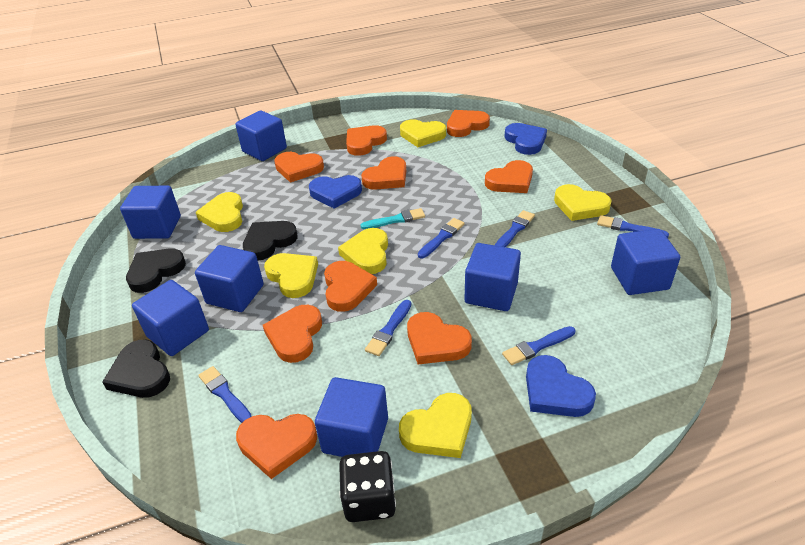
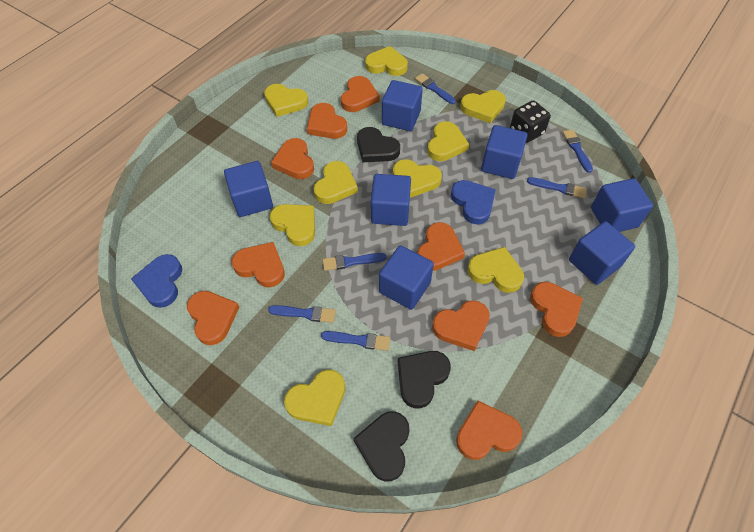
blue heart: [309,175,362,209] [504,123,547,155] [526,355,596,417] = 3 -> [131,254,182,308] [451,180,496,224] = 2
turquoise brush: [361,208,425,229] = 1 -> none = 0
yellow heart: [196,192,243,232] [264,253,318,298] [338,228,388,274] [399,393,472,458] [400,119,446,147] [554,184,612,221] = 6 -> [264,84,308,117] [270,204,315,246] [284,369,345,426] [314,161,358,204] [365,46,408,76] [393,159,442,198] [427,121,469,161] [460,90,506,123] [467,247,524,293] = 9

